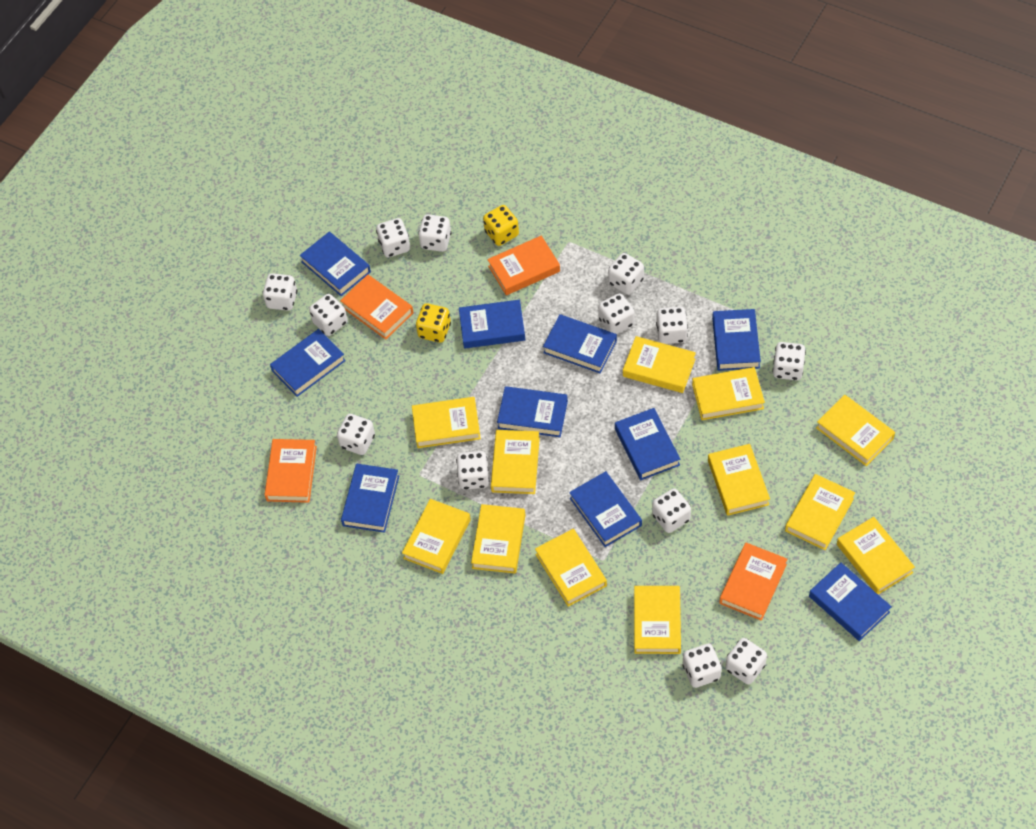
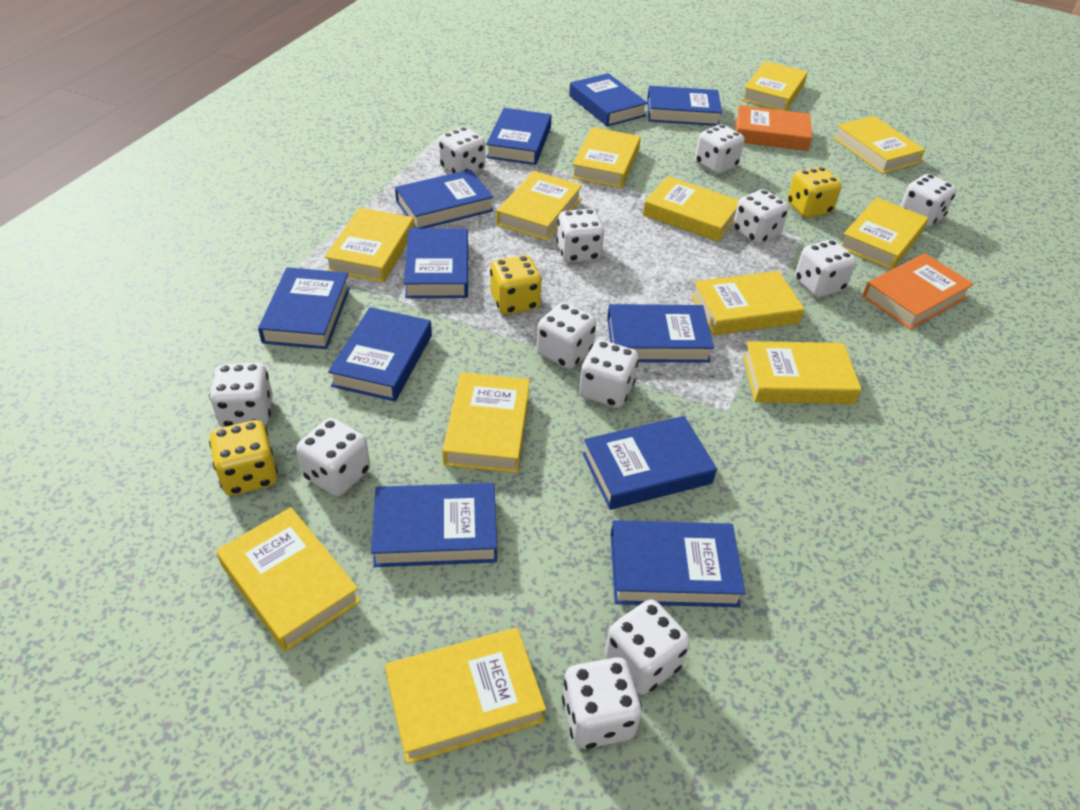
blue book: [270,329,346,397] [300,232,371,296] [341,464,399,533] [459,300,525,348] [497,386,568,437] [543,314,617,374] [569,471,642,547] [615,408,680,480] [712,309,761,371] [809,562,892,641] = 10 -> [258,267,350,349] [328,307,432,401] [371,483,497,567] [395,169,493,228] [404,228,468,298] [486,108,551,165] [569,73,648,127] [582,416,717,510] [607,304,714,363] [610,520,745,607] [647,86,722,126] = 11
orange book: [264,439,317,503] [340,275,413,340] [487,236,560,295] [719,543,788,621] = 4 -> [735,105,812,151] [862,253,974,330] = 2
white dice: [263,273,297,311] [309,294,348,336] [337,414,375,455] [376,218,410,257] [418,214,452,252] [456,451,489,490] [598,293,634,334] [608,253,644,295] [652,488,691,533] [656,307,688,344] [683,644,722,688] [725,638,767,684] [772,342,806,380] = 13 -> [209,363,273,427] [296,418,370,496] [439,127,485,174] [537,302,596,369] [556,209,604,263] [562,657,642,749] [579,340,639,408] [605,599,690,695] [695,124,744,174] [733,189,789,245] [795,239,856,297] [900,174,956,227] = 12
yellow dice: [416,303,451,343] [483,205,519,246] = 2 -> [209,420,278,496] [490,255,542,315] [787,167,842,218] = 3

